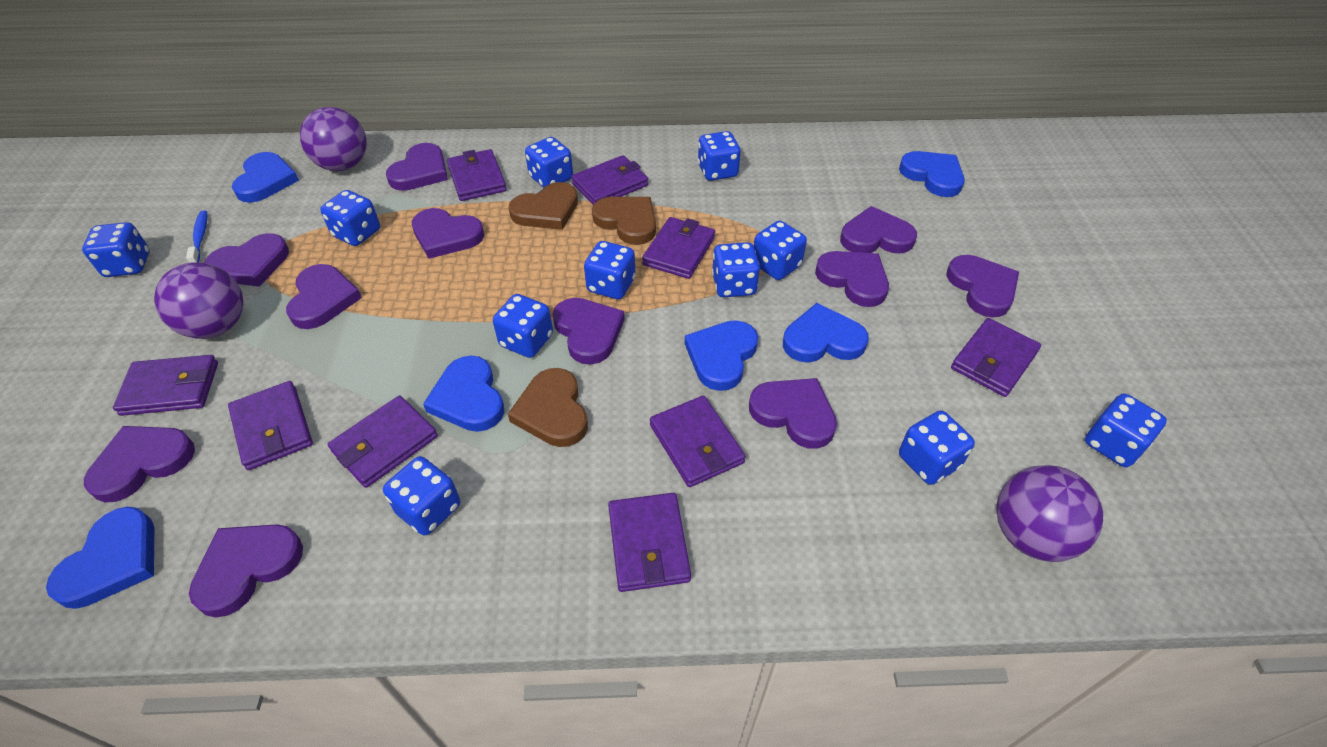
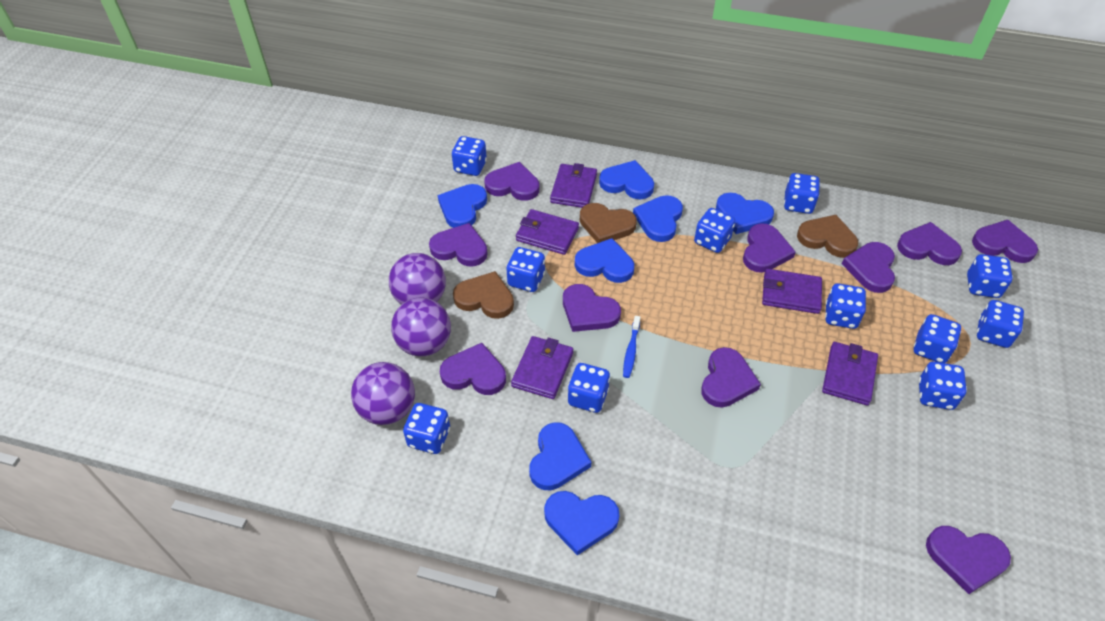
blue heart: [46,507,154,609] [232,152,299,203] [423,356,504,432] [685,320,758,391] [783,303,869,362] [899,151,965,197] = 6 -> [438,184,487,228] [529,422,591,490] [544,491,619,555] [575,238,634,283] [599,160,654,199] [633,195,683,242] [716,193,774,234] = 7
purple heart: [84,426,195,502] [189,524,303,618] [204,233,289,287] [286,264,362,329] [386,143,448,191] [412,208,484,259] [553,298,625,364] [749,378,837,449] [815,251,889,307] [840,206,917,253] [946,255,1019,317] = 11 -> [429,223,488,267] [440,343,506,395] [484,162,539,201] [563,284,621,332] [701,347,761,408] [743,223,796,273] [842,242,895,293] [897,222,962,265] [926,526,1011,594] [972,220,1038,263] = 10
purple wallet: [113,355,218,416] [228,381,313,470] [328,395,438,488] [447,149,507,201] [571,155,648,205] [608,493,691,592] [642,217,715,279] [650,396,746,487] [951,318,1041,397] = 9 -> [511,336,573,399] [516,209,579,255] [550,163,597,208] [762,269,822,314] [822,342,878,406] = 5

